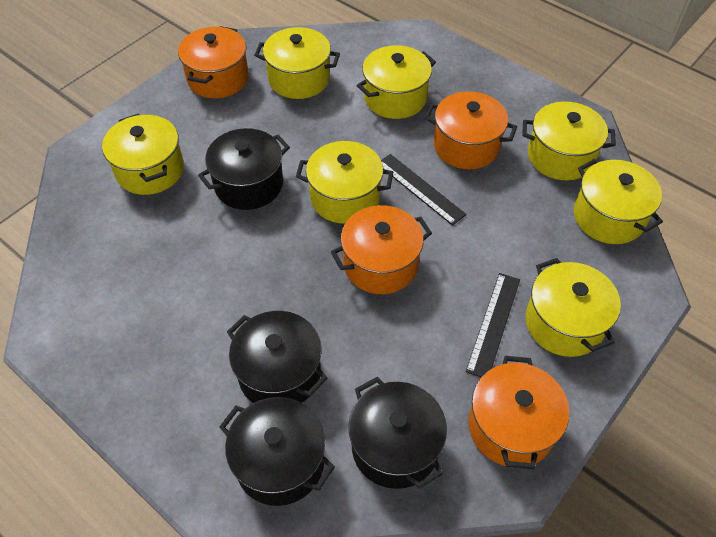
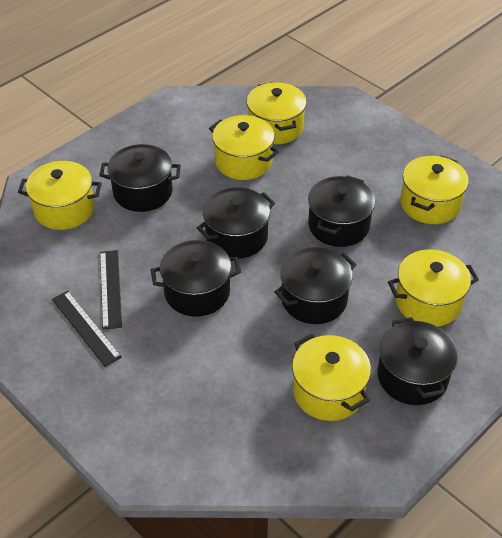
black pot: [198,128,290,210] [219,397,335,506] [227,311,327,403] [348,377,447,489] = 4 -> [99,144,181,212] [151,240,241,317] [197,187,275,259] [274,247,356,324] [308,175,375,247] [377,317,458,405] = 6
orange pot: [178,26,249,98] [331,205,432,294] [425,91,517,169] [468,356,569,469] = 4 -> none = 0
yellow pot: [102,114,184,195] [254,27,340,99] [296,141,393,224] [357,45,436,119] [522,102,616,180] [526,258,621,357] [574,159,663,244] = 7 -> [18,161,102,230] [209,115,279,180] [247,82,307,144] [292,334,371,421] [388,249,479,327] [400,156,469,224] = 6

